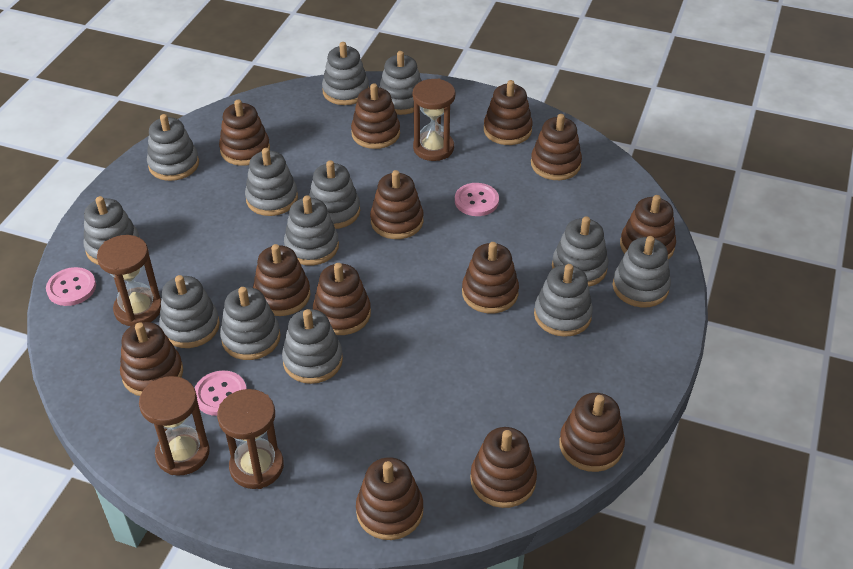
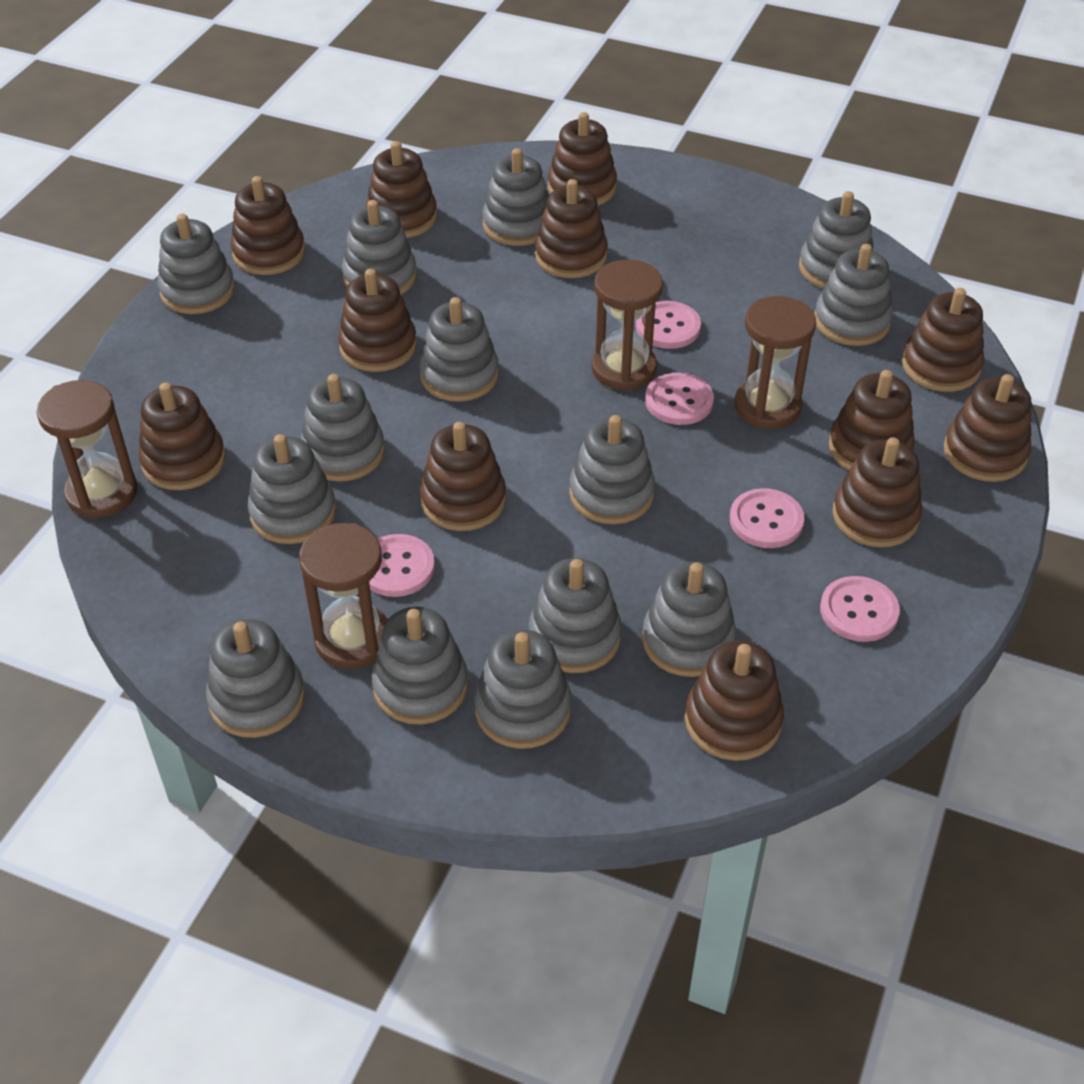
brown stacking toy: [120,322,183,396] [219,100,270,166] [253,244,311,316] [313,263,371,335] [351,83,400,149] [356,457,423,540] [370,170,424,239] [462,242,519,313] [470,427,537,508] [484,80,533,145] [531,114,582,180] [559,393,625,472] [620,195,676,260] = 13 -> [138,382,226,490] [230,176,305,275] [338,269,417,372] [366,141,437,238] [420,422,506,531] [535,179,608,278] [548,112,617,206] [685,641,784,761] [829,370,915,471] [832,437,922,548] [902,288,984,392] [944,374,1031,482] = 12
grey stacking toy: [83,196,140,265] [147,114,199,181] [159,275,220,348] [220,287,281,360] [245,148,298,216] [282,309,343,384] [284,195,339,265] [309,160,360,229] [322,42,369,105] [380,51,422,115] [534,264,593,337] [552,216,608,287] [613,236,671,308] = 13 -> [157,214,235,314] [206,619,305,738] [247,434,336,544] [301,374,385,481] [342,200,417,295] [372,607,468,725] [419,297,499,402] [474,629,571,749] [482,148,549,246] [528,558,622,673] [569,415,655,524] [642,562,736,677] [799,191,873,288] [814,244,893,346] = 14
pink button: [46,267,96,306] [195,371,247,416] [455,183,499,216] = 3 -> [369,534,435,597] [636,301,701,349] [645,373,714,425] [730,488,804,548] [820,576,900,642] = 5

